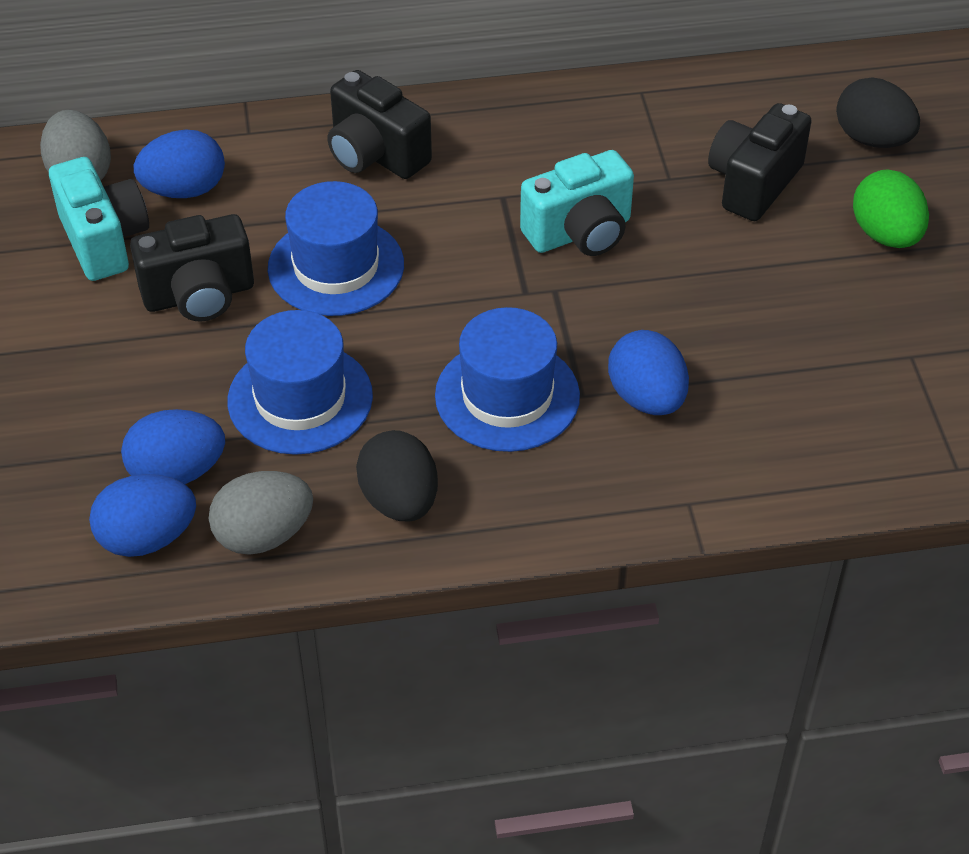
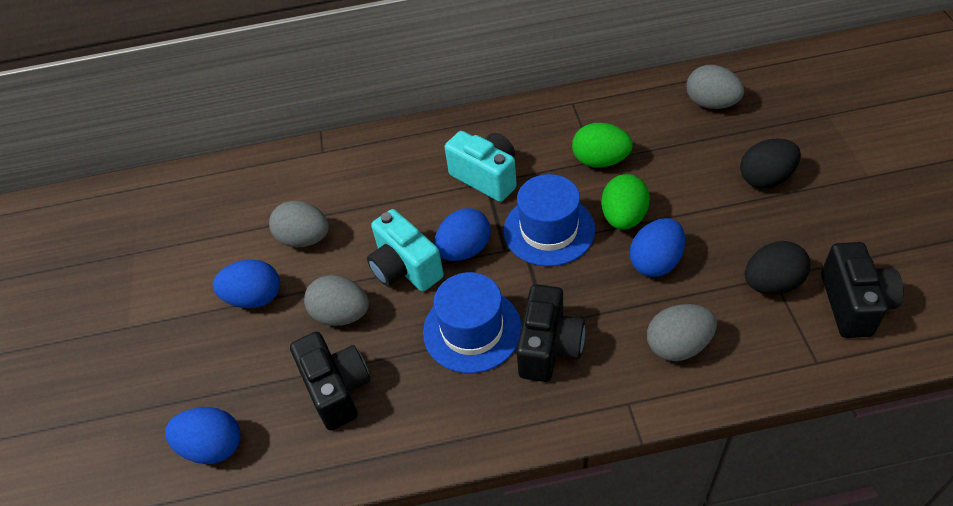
blue hat: [228,310,373,455] [268,181,404,316] [435,307,580,452] = 3 -> [423,272,522,373] [504,174,595,266] = 2
green egg: [853,169,929,248] = 1 -> [572,123,633,168] [601,174,650,230] = 2
grey egg: [40,110,111,180] [209,471,313,555] = 2 -> [269,201,329,248] [304,275,369,326] [647,304,717,361] [687,65,744,109] = 4

